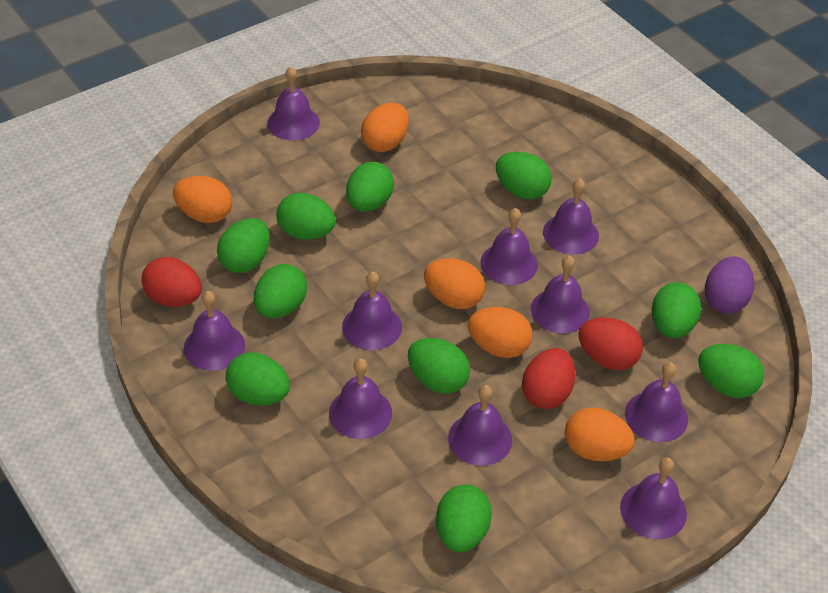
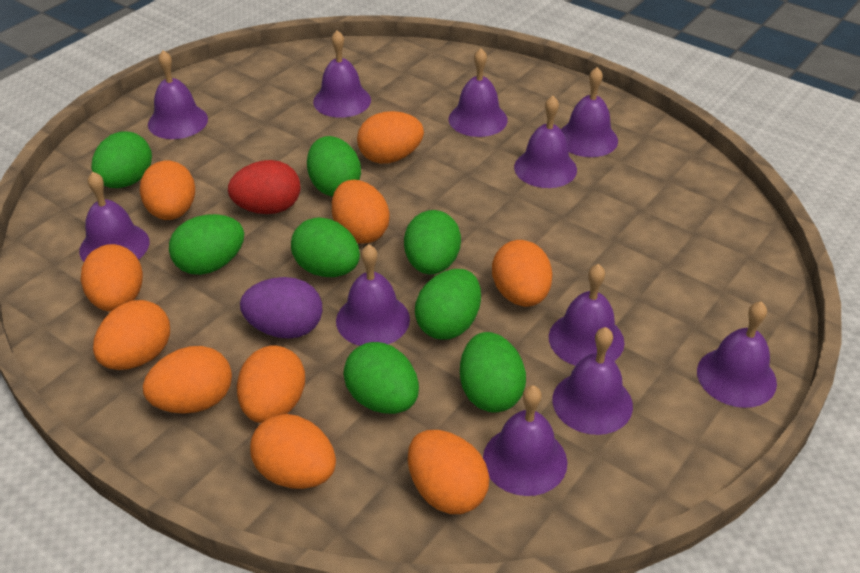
green egg: [217,218,270,273] [225,352,290,406] [254,264,307,318] [277,193,336,240] [346,162,394,212] [408,338,470,394] [436,485,492,552] [496,152,552,199] [652,282,701,338] [698,344,764,398] = 10 -> [91,131,152,188] [169,214,244,275] [291,217,360,277] [307,136,361,197] [343,342,419,414] [404,210,461,274] [415,269,481,340] [460,332,526,413] = 8
orange egg: [173,176,232,223] [361,103,409,152] [424,258,485,309] [468,307,533,358] [565,408,635,461] = 5 -> [81,244,143,312] [93,300,170,370] [140,161,195,220] [143,346,232,414] [237,346,305,423] [250,414,336,489] [332,180,390,244] [357,111,424,164] [408,430,489,514] [492,240,552,307] = 10
purple bell: [184,291,245,371] [267,67,320,141] [329,358,392,439] [342,271,402,350] [448,385,512,466] [480,208,538,285] [531,255,590,334] [543,178,599,255] [620,457,687,539] [625,362,688,442] = 10 -> [79,172,149,262] [148,50,208,139] [313,30,371,118] [336,244,410,346] [448,48,508,137] [483,385,567,496] [514,96,577,188] [549,264,624,366] [552,327,633,435] [561,67,618,157] [697,302,777,408] = 11
red egg: [141,257,202,307] [522,348,575,409] [578,317,643,370] = 3 -> [228,160,300,214] = 1

